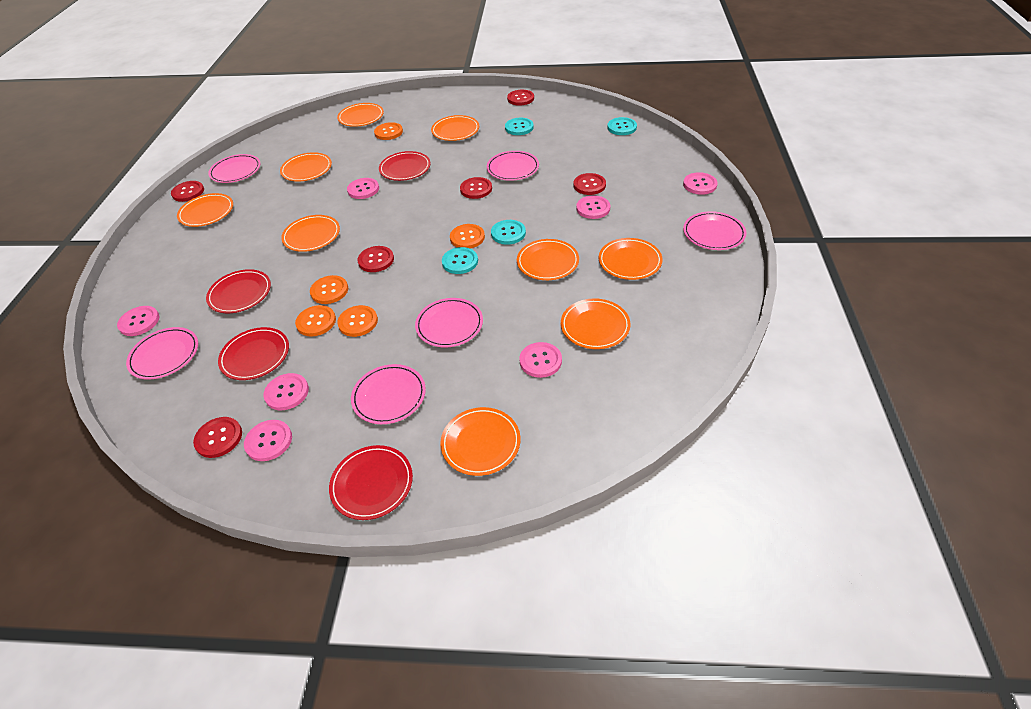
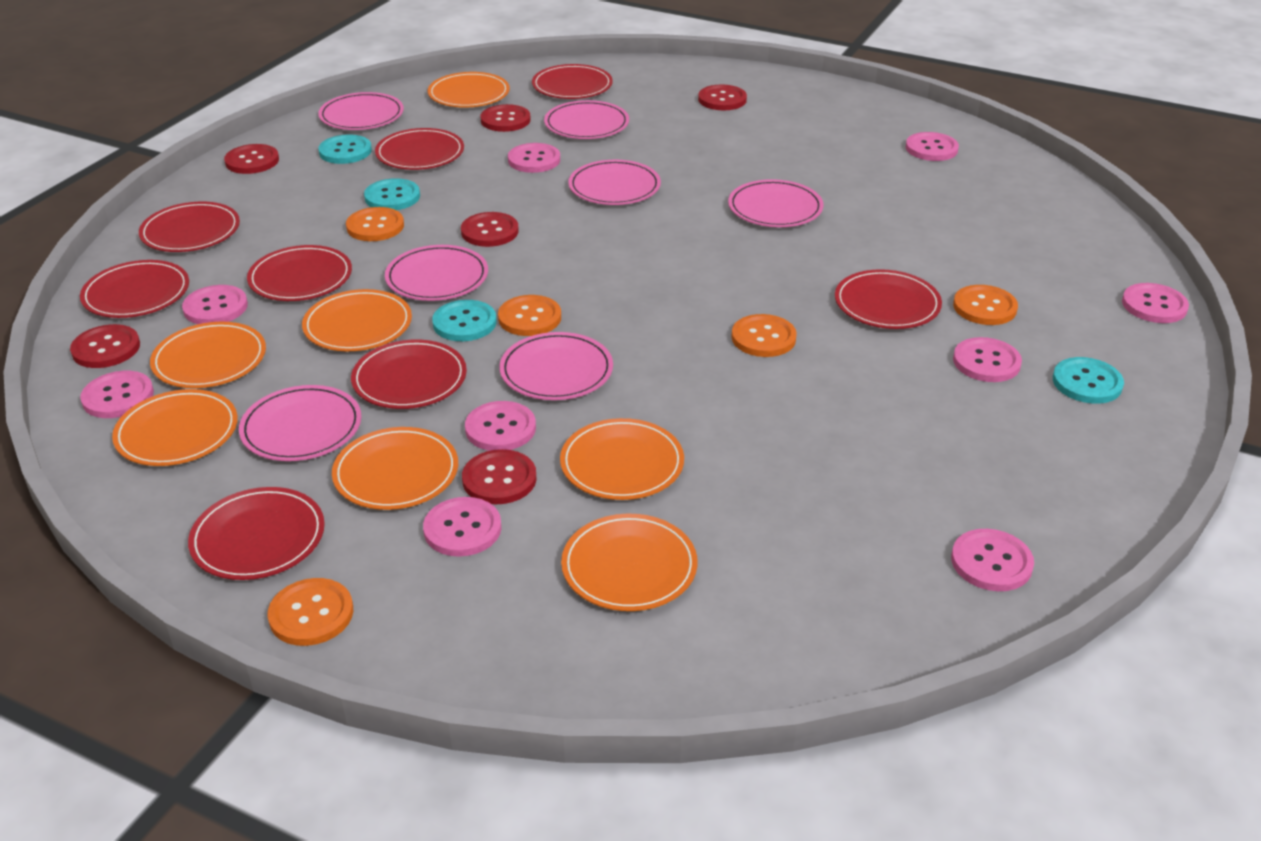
orange plate: [177,193,233,227] [280,152,332,182] [281,215,340,252] [337,103,384,127] [431,115,479,141] [440,407,520,476] [517,239,579,280] [561,299,631,349] [599,238,663,280] = 9 -> [112,389,238,466] [150,322,266,388] [302,289,412,351] [332,427,458,510] [428,72,510,108] [560,418,684,500] [561,514,697,611] = 7
pink button: [117,306,159,336] [244,420,292,461] [263,373,309,410] [347,178,379,199] [519,342,562,378] [576,195,610,219] [683,172,718,195] = 7 -> [80,371,154,418] [182,285,248,324] [423,497,501,557] [465,401,536,451] [508,143,560,173] [906,132,959,161] [951,529,1034,591] [953,337,1022,382] [1122,283,1189,323] = 9
pink plate: [126,327,198,379] [208,154,260,183] [351,364,426,424] [415,298,483,347] [487,151,539,181] [683,211,746,250] = 6 -> [239,385,361,461] [318,92,404,130] [385,245,488,301] [500,332,613,400] [544,100,629,139] [569,160,661,205] [728,179,823,227] = 7
red plate: [206,269,271,313] [218,327,289,380] [329,445,413,520] [379,151,431,181] = 4 -> [80,260,189,318] [139,202,240,252] [188,487,325,580] [247,245,352,301] [351,340,467,409] [375,128,464,170] [532,64,613,99] [835,269,942,329] = 8

